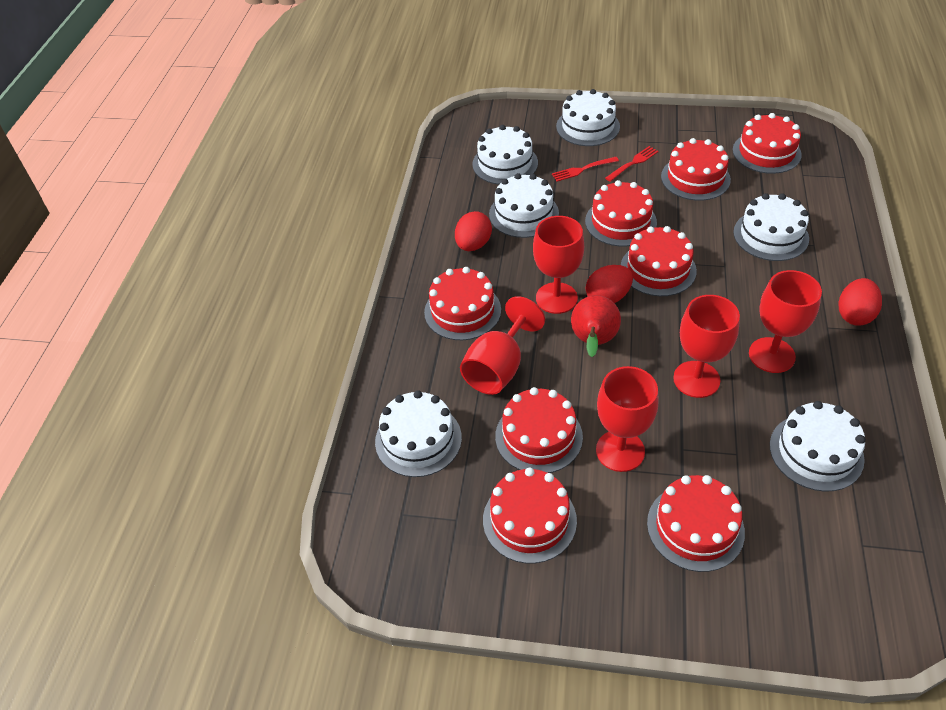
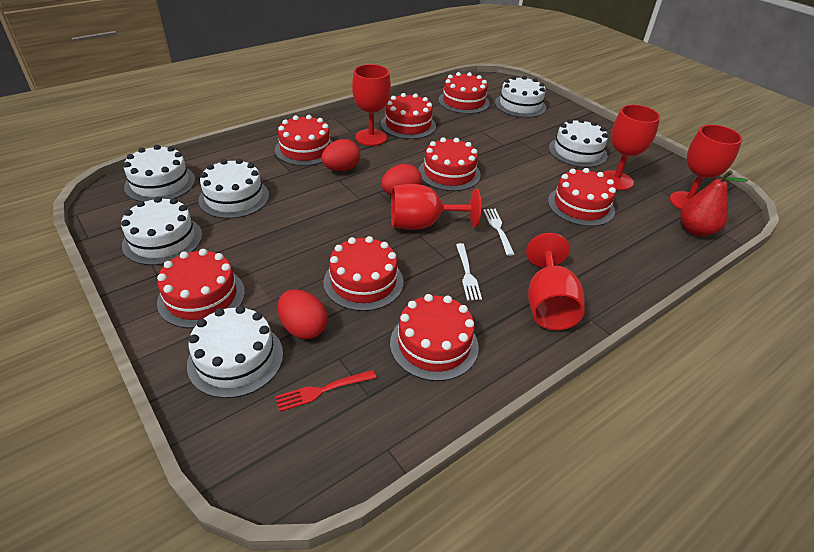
red fork: [552,157,619,181] [605,146,659,182] = 2 -> [275,370,376,412] = 1
white fork: none = 0 -> [456,243,482,300] [483,209,514,256] = 2

